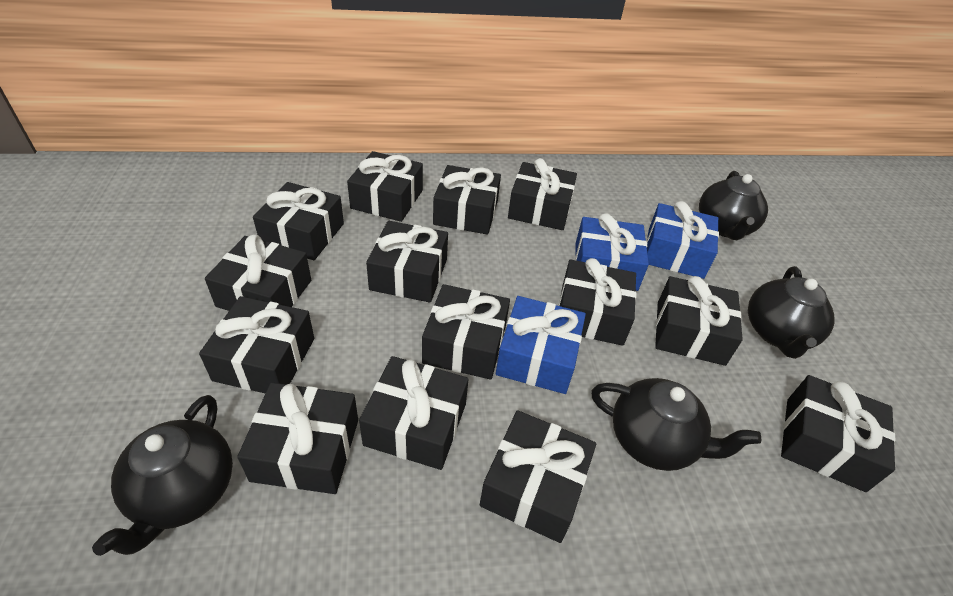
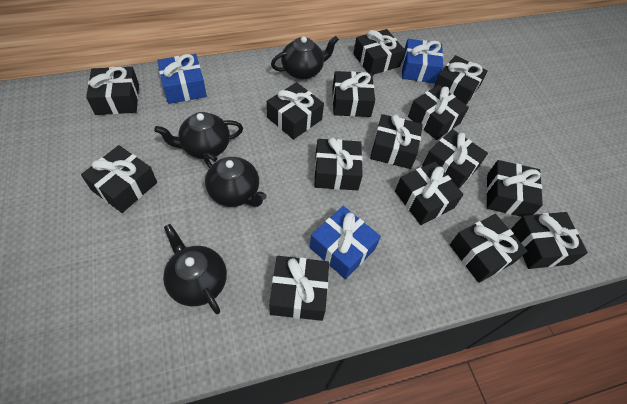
black gift: [199,296,314,393] [205,235,311,311] [237,383,358,494] [253,182,344,260] [347,151,423,222] [359,356,469,470] [366,221,448,303] [422,284,510,380] [433,165,501,235] [480,410,596,543] [508,158,577,230] [558,258,637,346] [655,276,743,366] [781,375,895,492] = 14 -> [81,145,157,213] [86,67,139,115] [267,82,324,140] [269,256,329,321] [314,137,363,190] [332,71,375,117] [353,29,405,75] [370,114,423,169] [395,162,464,225] [408,85,469,140] [422,129,488,188] [434,55,488,105] [450,214,527,283] [486,160,543,217] [511,212,588,269] = 15

